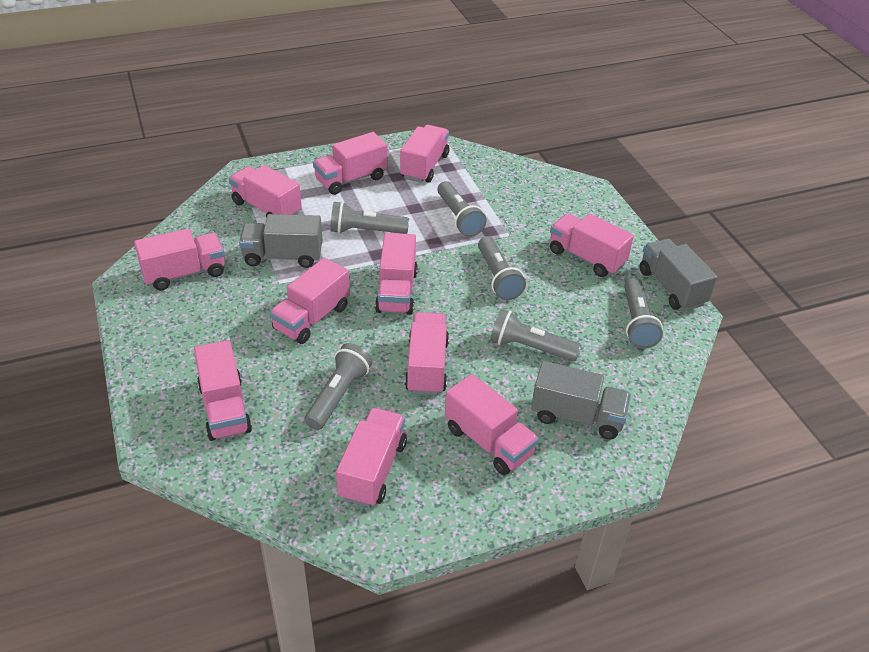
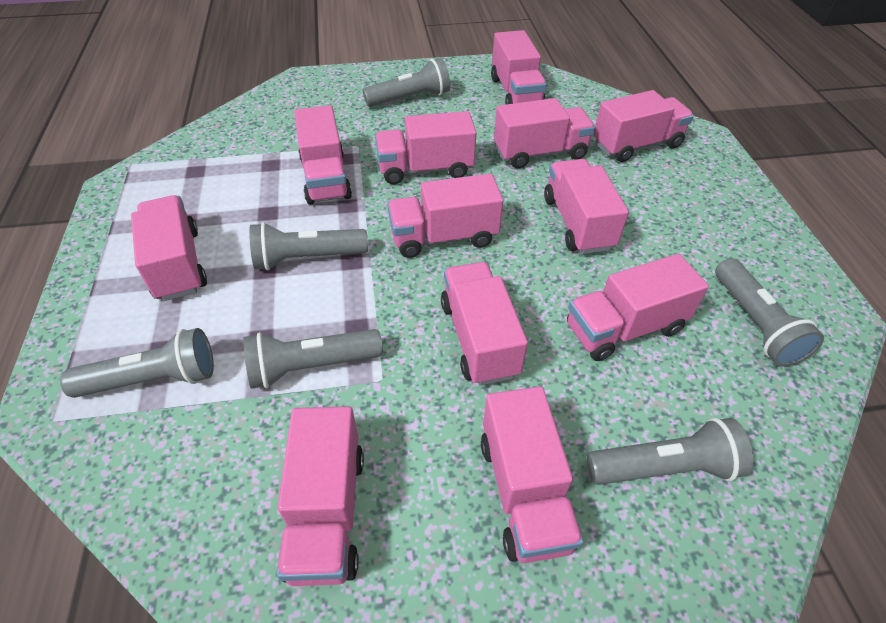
grey truck: [239,214,322,268] [531,361,631,440] [640,239,717,311] = 3 -> none = 0
pink truck: [134,228,225,291] [194,340,252,441] [229,165,302,218] [269,258,350,344] [313,132,387,195] [336,408,407,507] [375,233,418,315] [400,125,449,183] [405,312,449,395] [445,374,539,475] [550,213,634,277] = 11 -> [131,195,207,301] [277,406,364,586] [294,105,352,204] [375,111,477,184] [387,174,503,258] [441,262,528,385] [481,386,584,563] [491,30,547,105] [494,98,595,168] [544,159,629,254] [567,254,709,361] [593,90,694,162] = 12

